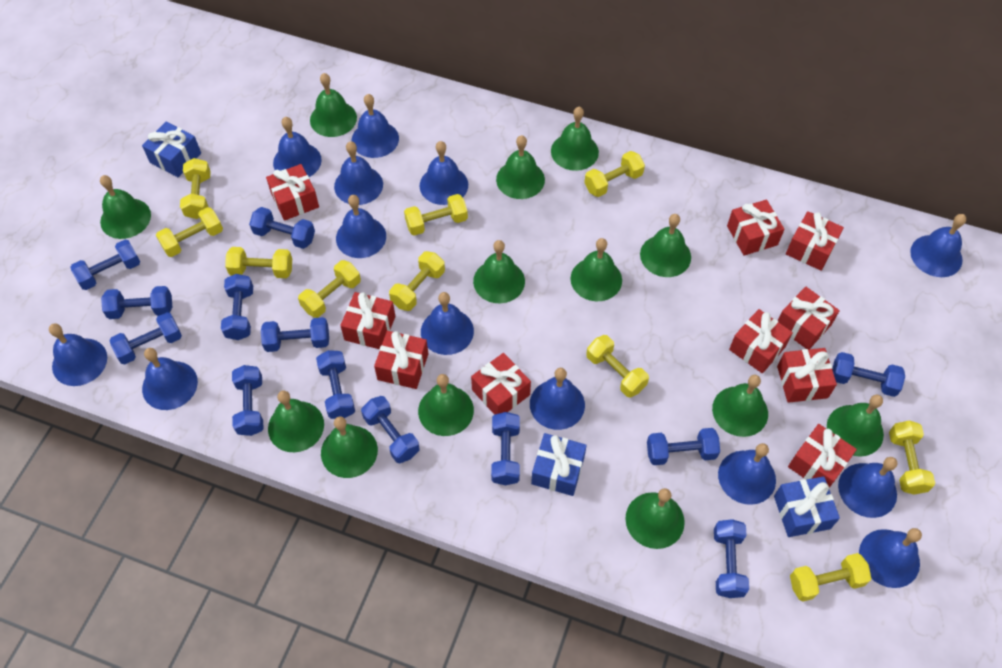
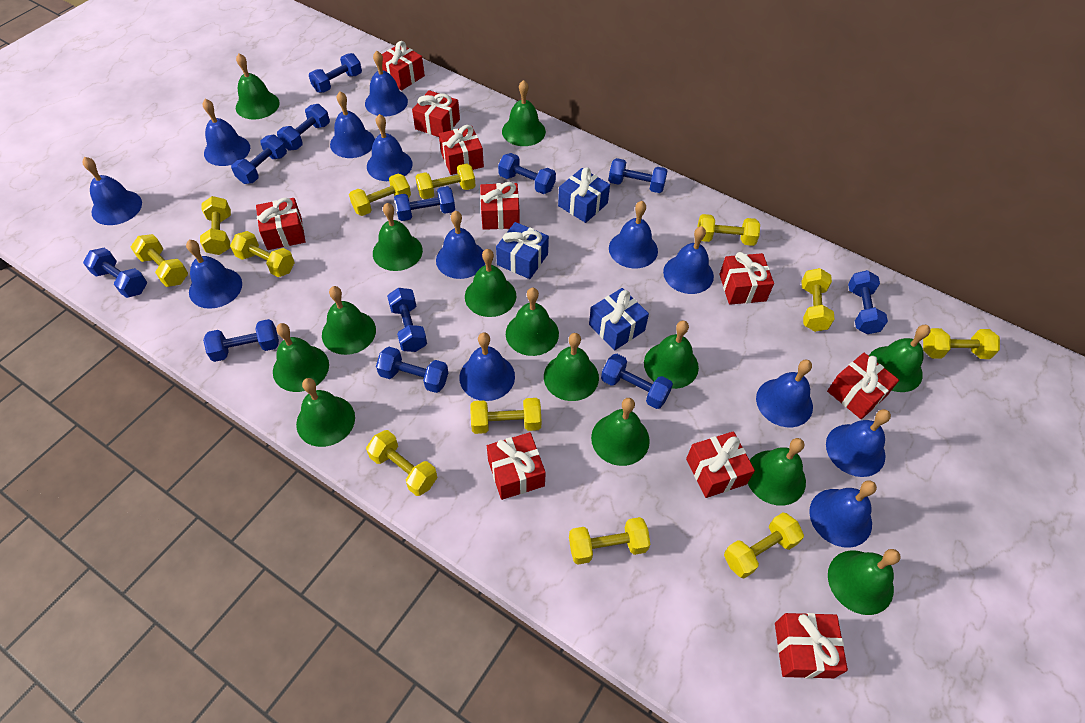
blue dumbbell: [70,240,140,290] [101,286,172,319] [109,312,182,364] [221,274,253,340] [232,365,263,436] [249,207,315,249] [261,317,329,352] [316,350,355,419] [361,396,419,463] [491,412,520,485] [647,428,720,465] [714,519,749,598] [832,352,905,397] = 13 -> [83,248,147,298] [203,319,279,362] [231,135,287,184] [277,104,330,151] [309,53,362,93] [376,347,448,393] [387,288,427,352] [394,186,455,221] [498,153,556,194] [601,354,673,409] [608,158,668,193] [848,270,888,334] = 12
green bell: [100,175,151,239] [268,390,324,452] [310,73,357,137] [321,416,378,478] [418,374,474,436] [473,240,525,303] [496,135,545,199] [551,107,599,171] [570,238,622,301] [625,488,685,549] [640,214,691,277] [712,375,768,437] [827,395,884,457] = 13 -> [236,53,280,120] [273,323,329,392] [296,378,355,447] [322,286,376,355] [373,203,423,271] [465,249,516,317] [502,80,546,146] [506,288,559,356] [544,333,599,401] [591,398,650,466] [644,321,699,389] [748,438,806,506] [828,549,901,615] [869,325,931,392] = 14
yellow dumbbell: [156,207,223,257] [180,158,211,219] [225,247,292,278] [298,260,361,318] [389,251,445,311] [404,194,468,236] [584,151,645,197] [586,335,649,398] [790,553,871,602] [889,421,935,494] = 10 -> [130,234,188,287] [200,196,231,255] [230,231,295,277] [349,174,411,216] [366,430,438,496] [415,163,476,199] [470,398,541,434] [569,517,650,564] [698,214,760,246] [724,512,804,578] [802,268,834,332] [923,328,1000,359] = 12

